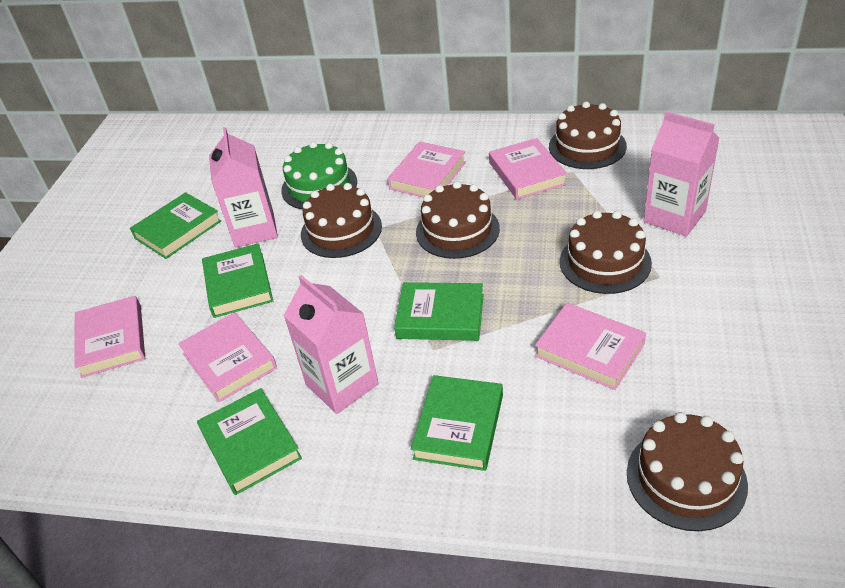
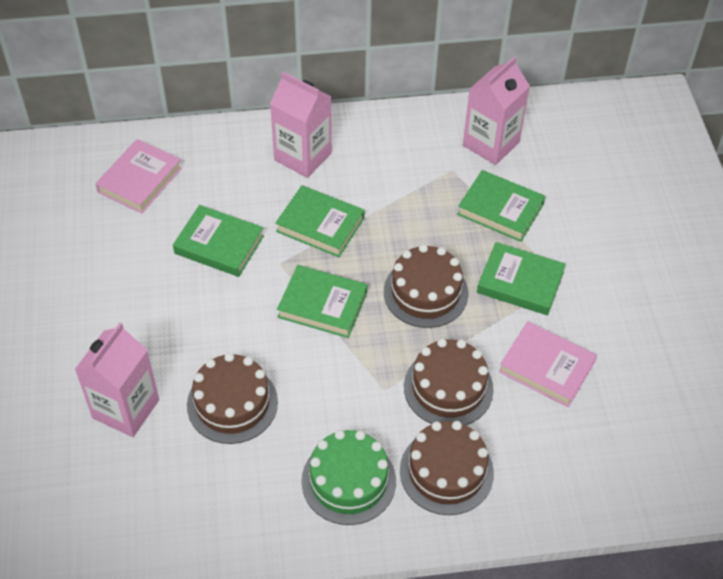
brown cake: [301,183,382,258] [416,181,500,259] [549,102,627,169] [560,211,652,294] [627,412,748,531] = 5 -> [187,353,278,444] [384,244,468,328] [400,421,494,515] [404,338,494,425] = 4
pink book: [74,296,145,378] [178,312,277,402] [387,141,466,198] [489,138,567,199] [535,303,646,390] = 5 -> [96,139,182,214] [499,321,597,407] = 2

